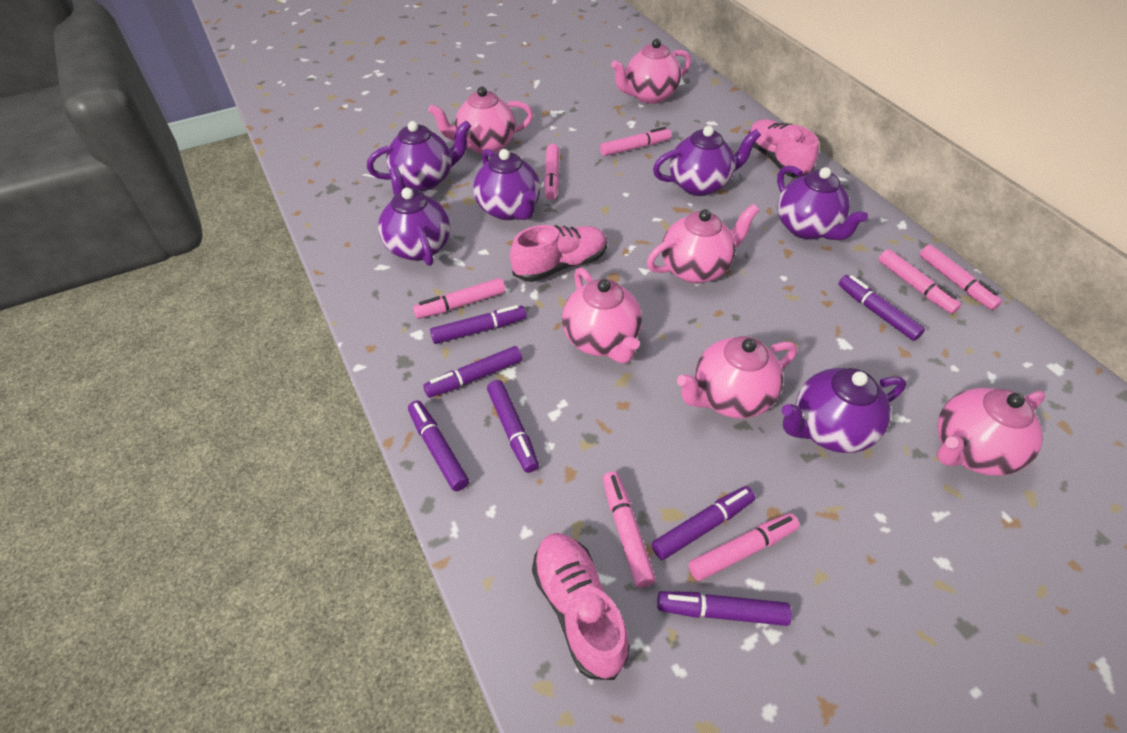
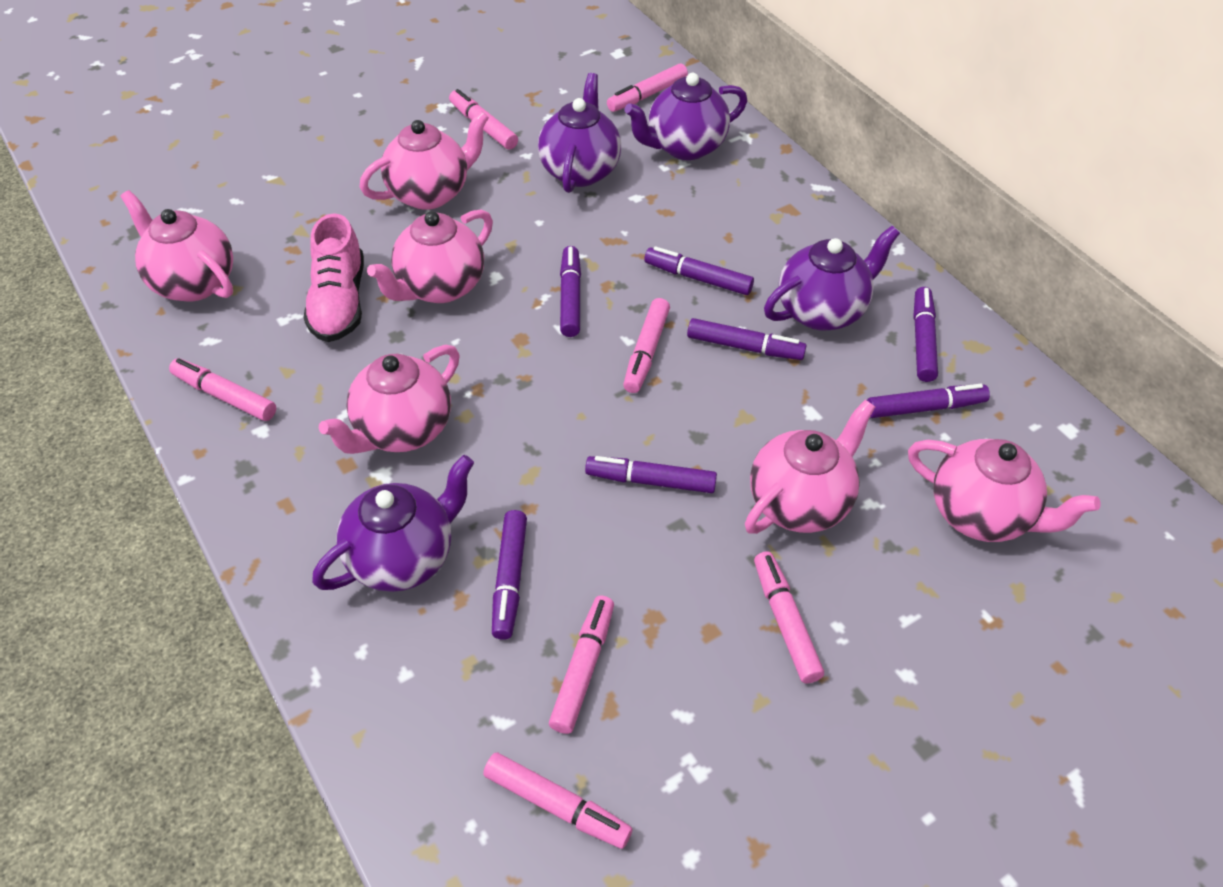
pink shoe: [510,225,607,282] [532,533,630,680] [748,119,819,178] = 3 -> [303,213,364,342] = 1
purple teapot: [367,121,471,191] [378,167,450,266] [473,149,540,220] [653,126,761,196] [777,165,868,240] [782,368,906,453] = 6 -> [312,455,474,592] [538,73,621,193] [625,73,747,160] [764,226,900,331] = 4

